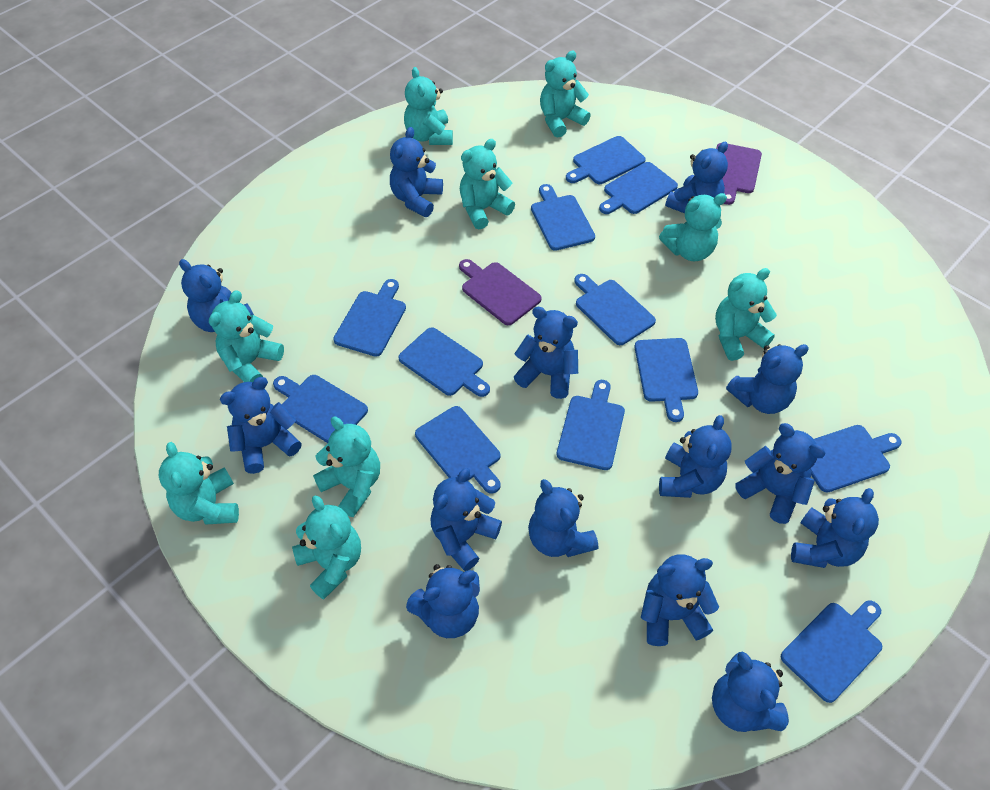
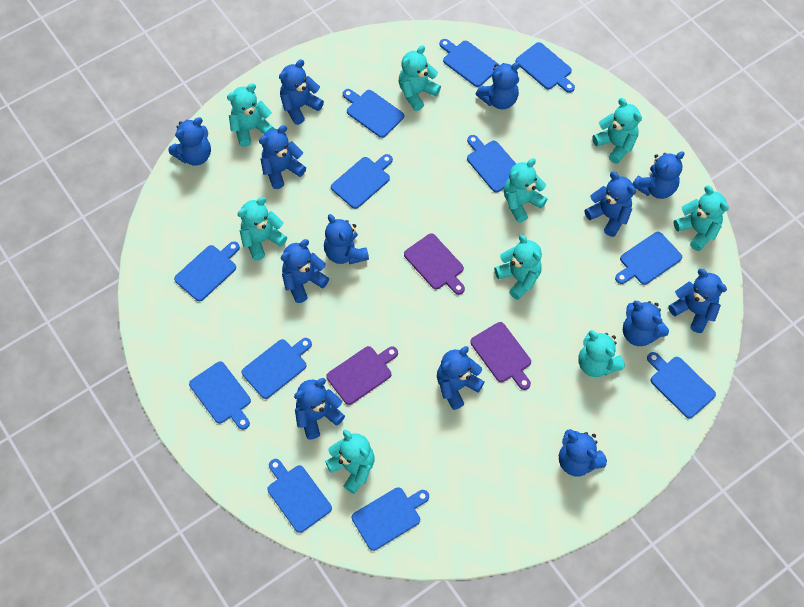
blue teddy bear: [179,259,254,332] [220,377,302,474] [390,127,443,217] [406,564,480,638] [430,468,502,571] [514,307,578,399] [528,479,598,557] [641,554,719,646] [659,415,732,498] [665,142,728,213] [712,651,789,732] [726,344,809,414] [736,423,826,524] [791,488,879,568] = 14 -> [168,117,211,166] [259,125,306,189] [279,60,324,125] [281,239,329,303] [294,378,345,440] [324,214,369,264] [437,346,484,410] [476,62,520,109] [559,429,607,477] [585,172,636,237] [623,301,669,346] [633,151,685,199] [668,269,727,333] = 13
purple cutting board: [459,259,542,325] [716,143,762,205] = 2 -> [326,346,398,405] [404,233,465,295] [470,322,531,390] = 3

